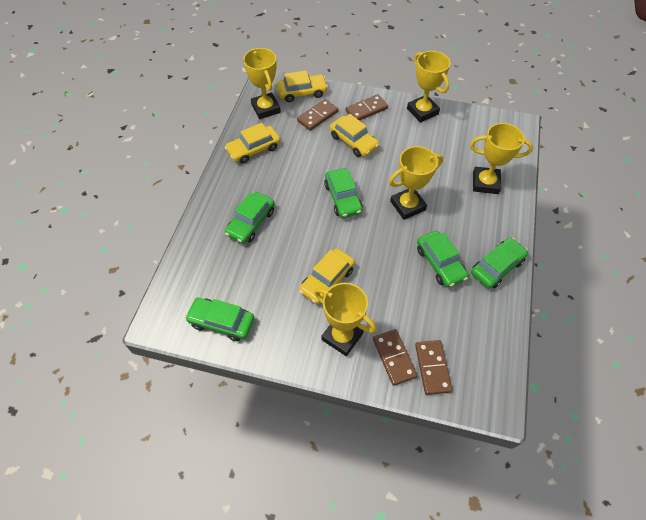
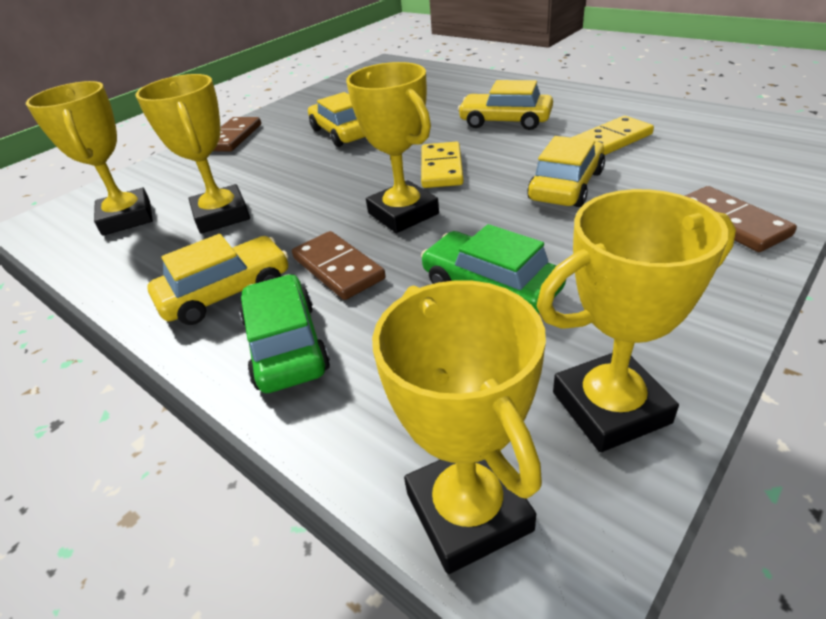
brown domino: [297,99,338,131] [346,94,388,121] [373,329,417,386] [415,340,452,395] = 4 -> [213,117,261,152] [292,231,386,300] [685,186,797,252] = 3
green car: [185,298,254,341] [225,192,275,244] [324,168,363,218] [417,231,468,288] [471,238,528,288] = 5 -> [239,274,330,393] [421,224,566,314] = 2
yellow domino: none = 0 -> [421,141,464,188] [572,116,654,155] = 2

